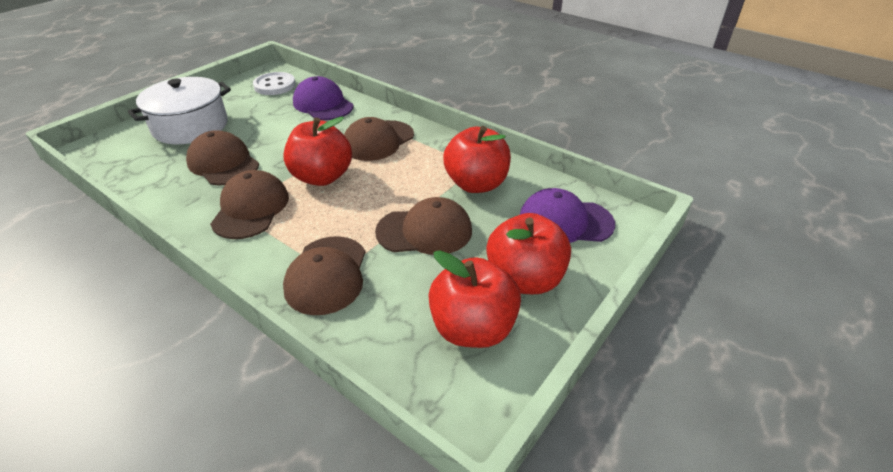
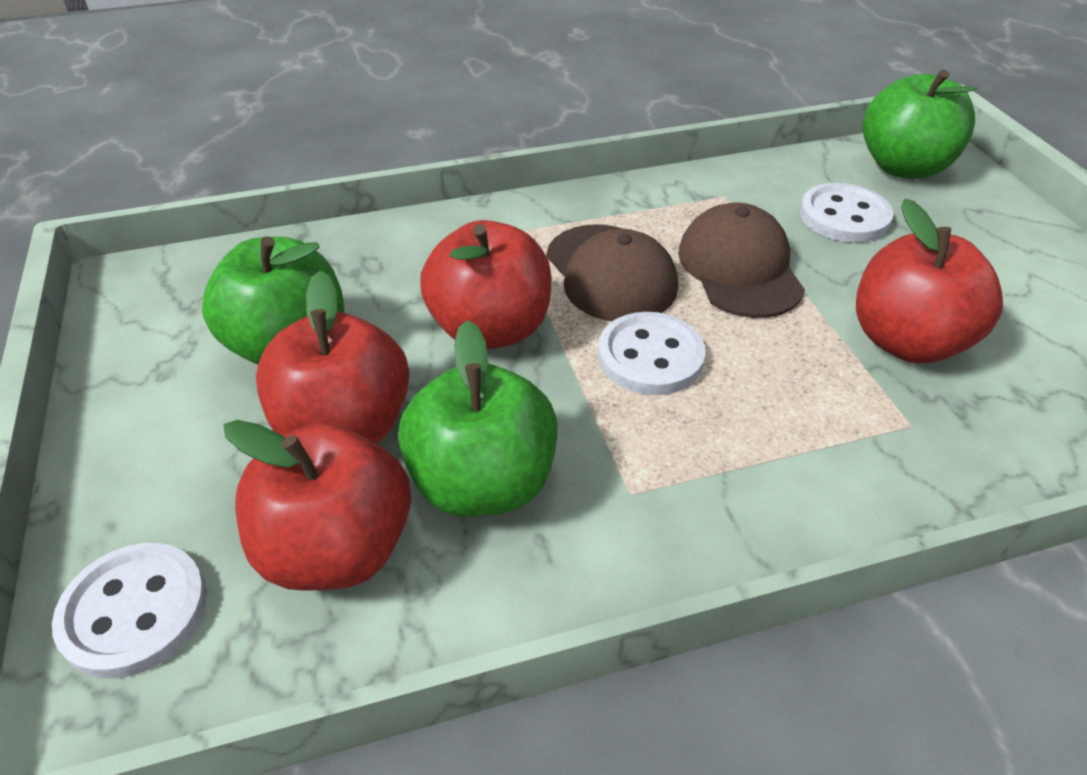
brown cap: [186,130,259,185] [210,170,289,239] [283,236,365,315] [344,117,414,161] [375,197,472,255] = 5 -> [546,224,678,321] [678,203,805,318] = 2
green apple: none = 0 -> [202,236,344,364] [398,320,557,517] [863,69,977,179] = 3
purple cap: [293,76,354,120] [520,188,615,243] = 2 -> none = 0
white button: [253,72,296,95] = 1 -> [52,543,207,679] [598,312,706,395] [800,183,894,243] = 3
white pot: [128,77,231,144] = 1 -> none = 0

